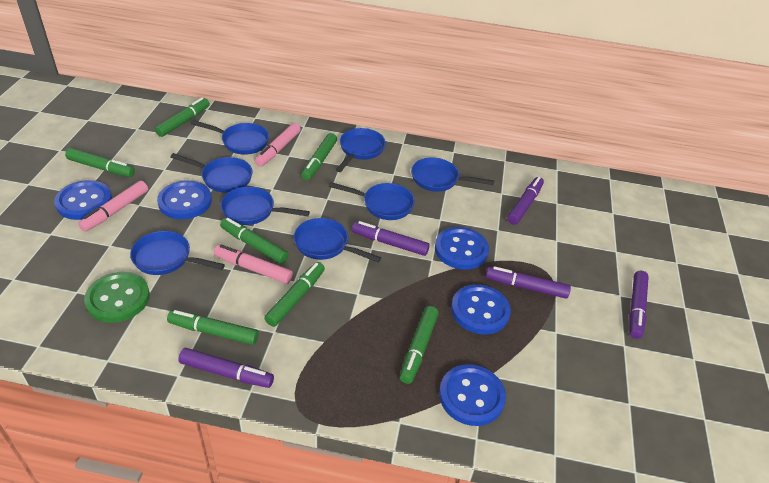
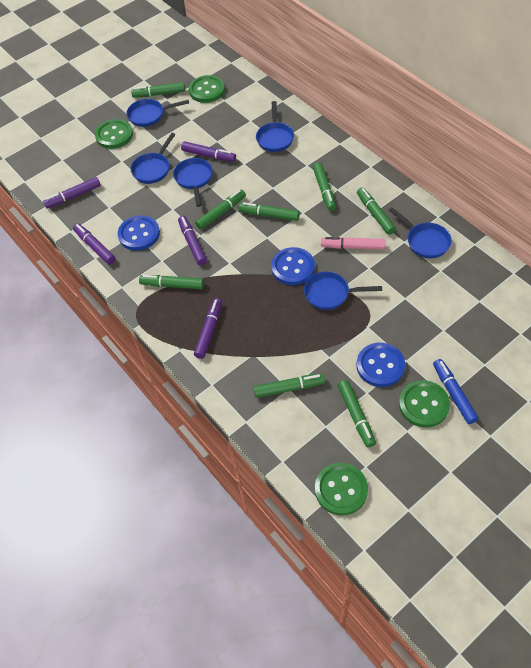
blue button: [54,180,112,220] [157,180,212,219] [435,227,489,270] [439,364,506,426] [451,284,511,334] = 5 -> [118,215,160,251] [271,247,315,285] [357,343,405,387] = 3
blue marker: none = 0 -> [433,359,479,424] = 1
blue pan: [130,231,225,275] [170,153,253,193] [191,120,269,155] [220,187,310,225] [294,218,381,262] [329,182,415,220] [336,128,386,172] [411,157,494,192] = 8 -> [126,99,189,127] [131,133,175,184] [173,158,213,207] [256,101,294,152] [304,272,382,310] [389,207,452,258] = 6
green button: [84,272,150,323] = 1 -> [95,119,133,149] [189,75,225,103] [315,463,368,516] [399,380,450,428] = 4
green marker: [65,148,135,177] [155,98,210,137] [167,310,259,345] [220,218,289,264] [264,262,325,327] [301,133,337,181] [400,306,439,384] = 7 -> [131,82,185,98] [139,275,204,289] [195,190,246,230] [238,202,299,221] [253,374,325,398] [313,162,336,211] [338,380,376,448] [357,188,396,235] = 8
pink marker: [78,181,148,232] [214,244,293,284] [255,123,301,167] = 3 -> [321,237,385,250] = 1

